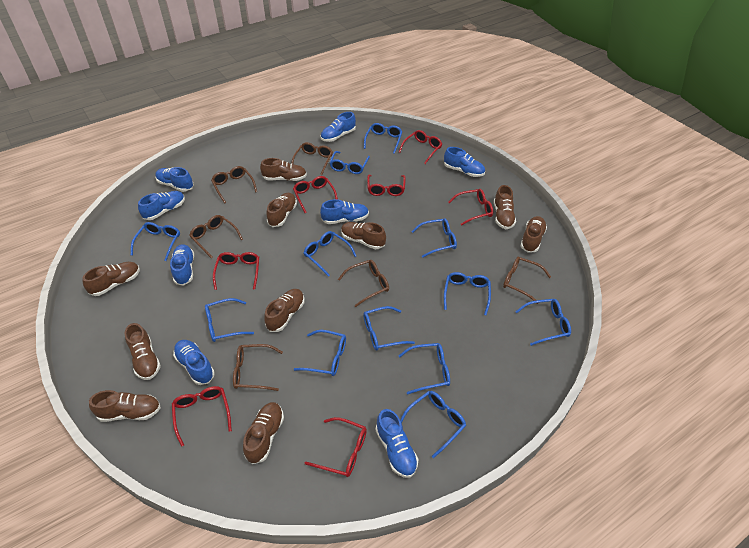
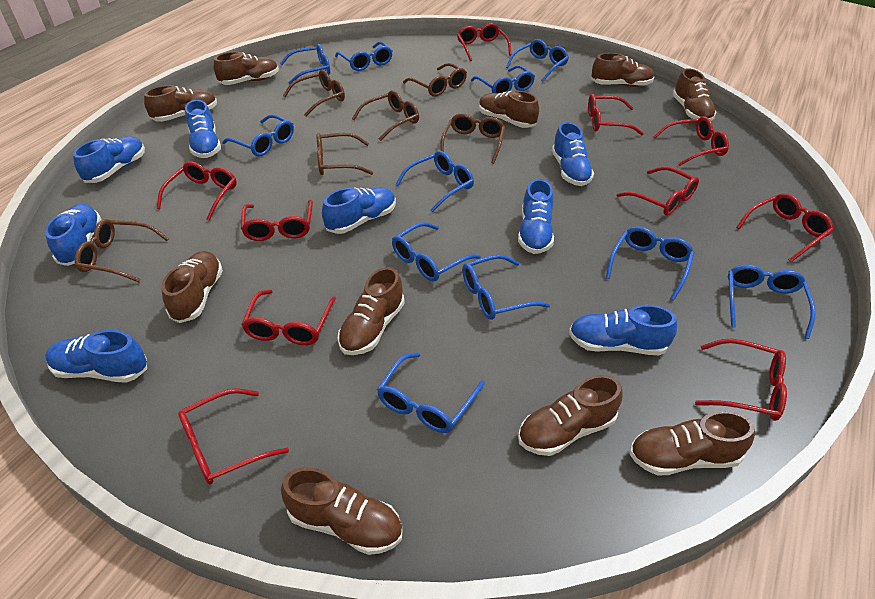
blue glasses: [131,222,180,261] [205,298,254,342] [294,330,346,376] [304,231,356,277] [330,151,370,174] [363,306,415,351] [364,123,403,154] [398,343,450,395] [400,391,466,458] [411,218,457,258] [444,272,491,315] [515,299,571,346] = 12 -> [222,114,294,156] [280,44,330,84] [335,41,393,71] [377,352,485,433] [392,222,481,281] [395,151,474,212] [462,254,550,320] [471,65,535,93] [506,39,569,82] [606,226,695,301] [728,264,816,339] = 11
red glasses: [172,386,232,447] [213,252,259,290] [293,176,338,213] [305,417,367,477] [367,175,406,196] [399,130,442,164] [448,189,493,226] = 7 -> [157,161,237,221] [178,388,289,484] [241,200,313,241] [241,290,336,345] [457,23,512,61] [588,94,644,135] [617,167,699,216] [653,116,729,166] [695,339,787,421] [736,193,834,262] = 10

